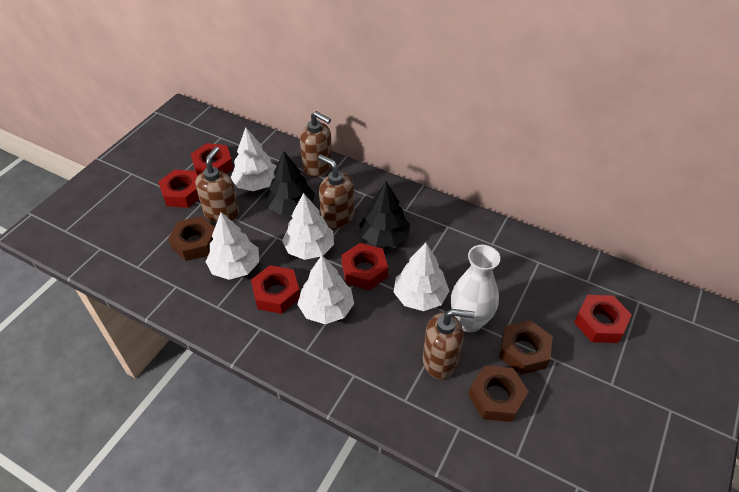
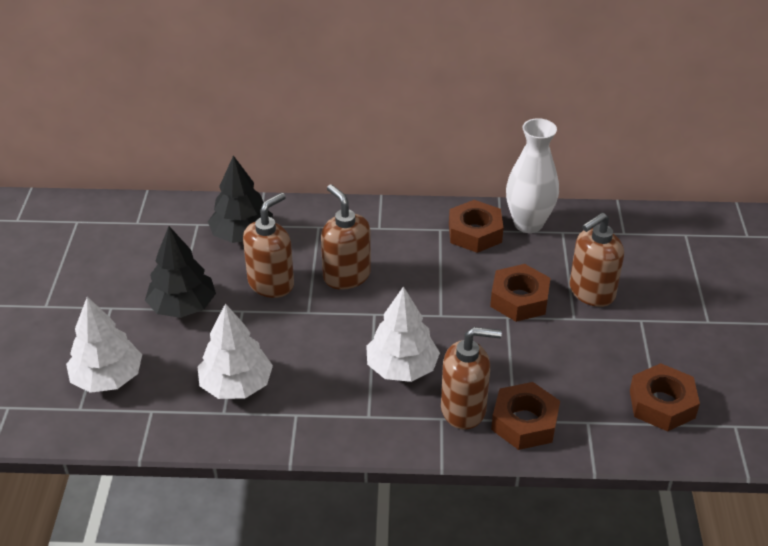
brown nut: [168,216,215,261] [468,366,529,422] [499,320,553,375] = 3 -> [449,200,503,253] [490,264,550,322] [491,382,560,450] [630,363,700,431] = 4
red nut: [158,170,199,208] [191,143,234,175] [251,265,300,314] [341,243,388,290] [574,295,632,343] = 5 -> none = 0
white tree: [205,212,259,280] [231,127,276,191] [282,193,334,260] [297,255,354,324] [394,243,449,311] = 5 -> [66,297,142,393] [198,303,273,399] [366,286,440,382] = 3

